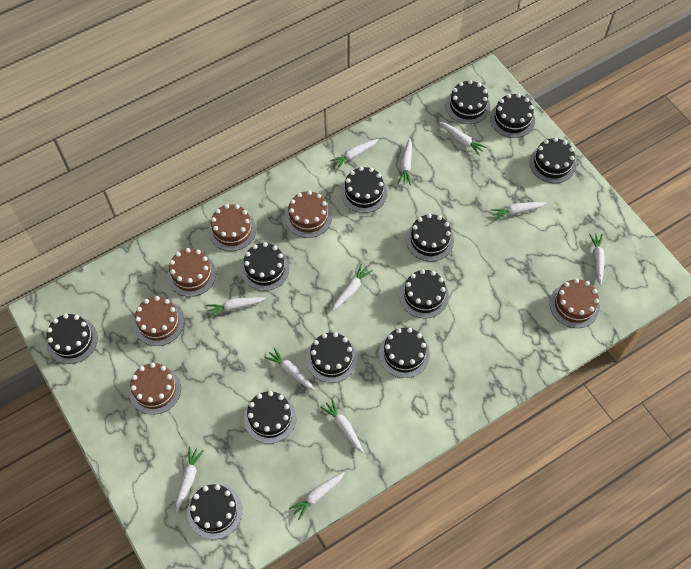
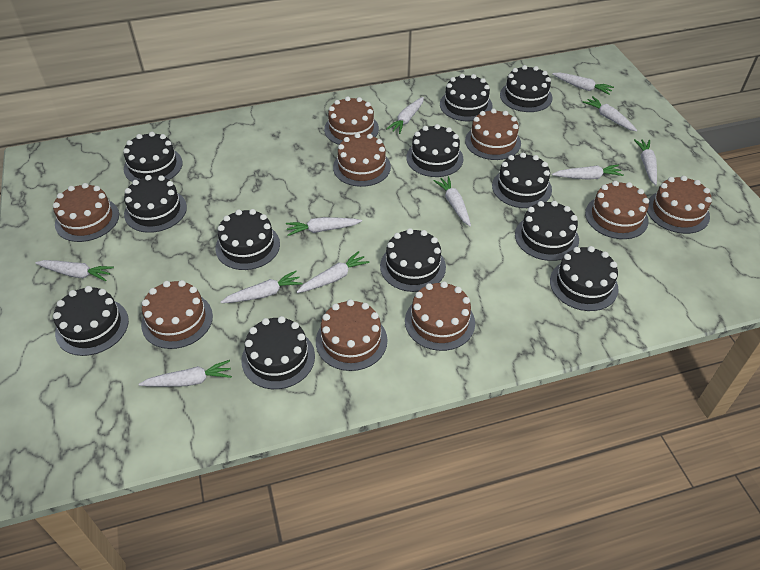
brown cake: [129,363,181,415] [134,296,184,346] [167,248,216,297] [208,204,256,251] [285,191,332,238] [550,279,600,328] = 6 -> [53,183,119,242] [141,280,213,349] [316,299,388,371] [324,96,379,145] [333,133,391,187] [405,281,475,351] [465,109,521,160] [585,181,649,239] [647,176,712,234] = 9

